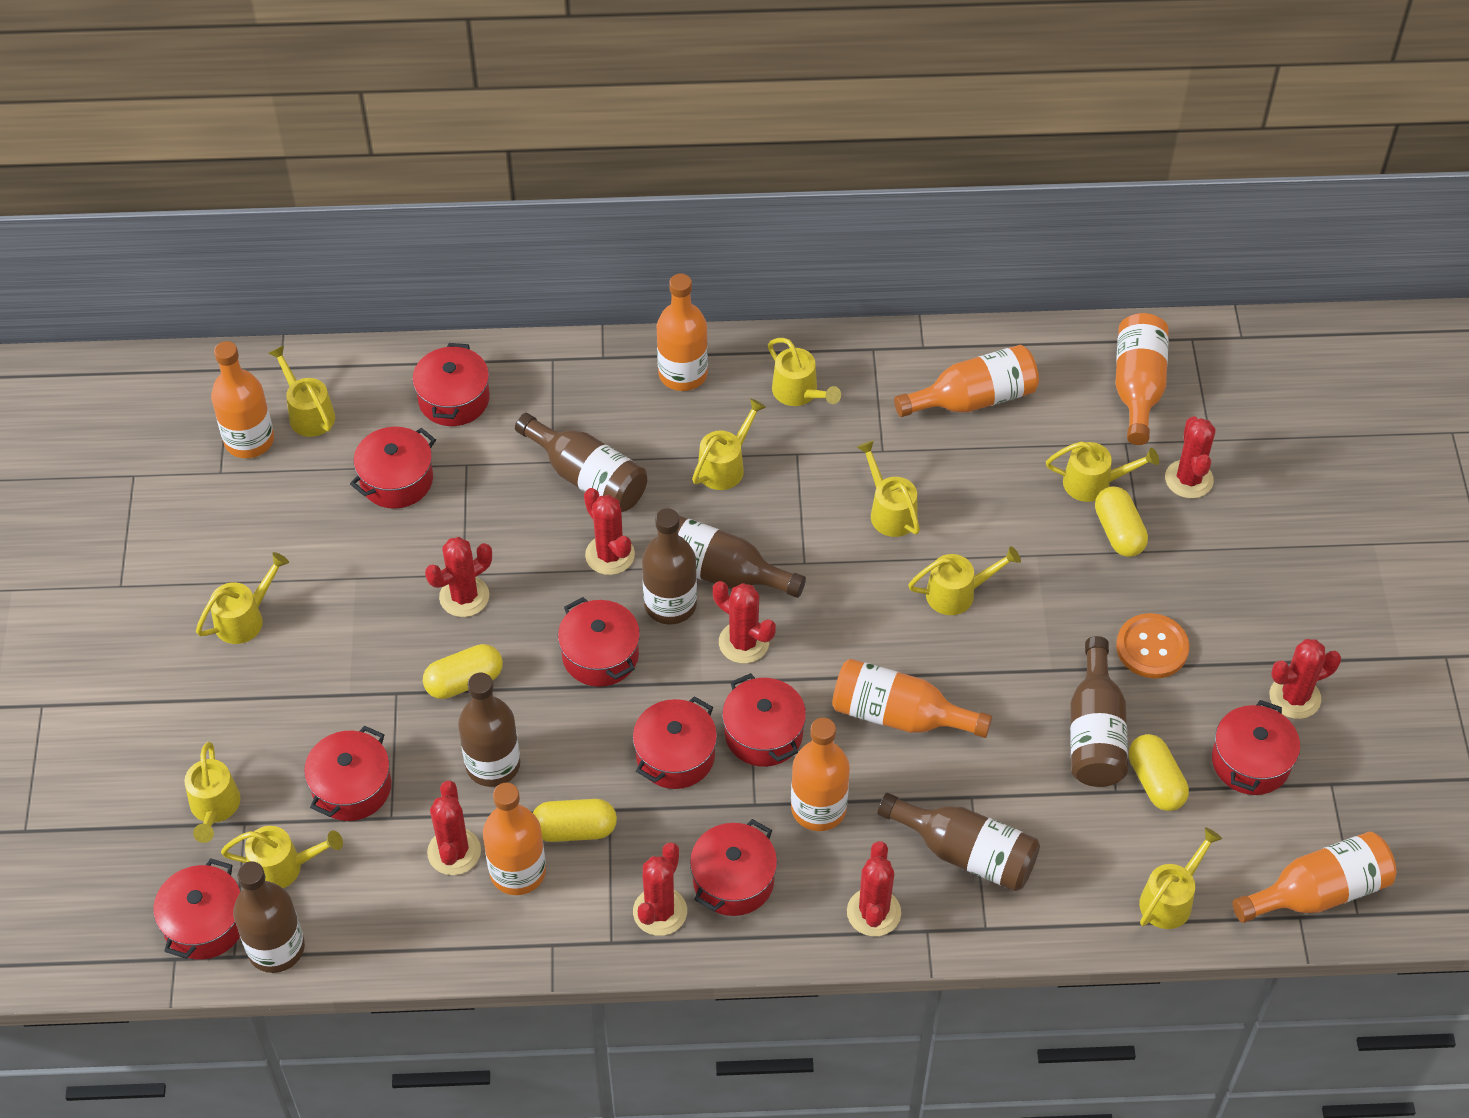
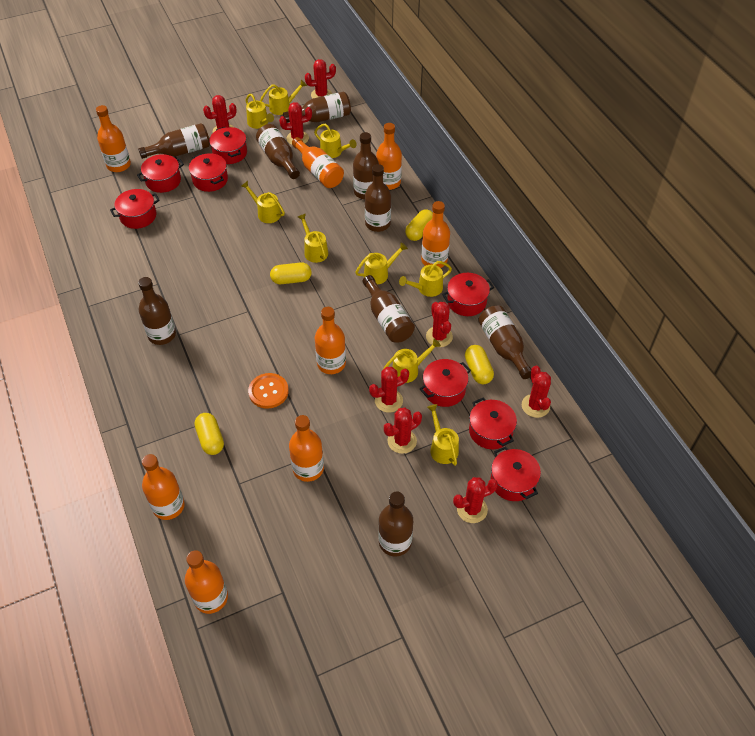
brown bottle: [233,861,305,973] [458,673,520,787] [515,413,647,512] [642,508,697,624] [678,516,806,598] [878,793,1040,891] [1070,636,1128,787] = 7 -> [138,123,210,159] [138,277,176,345] [256,124,300,179] [283,92,351,122] [353,132,379,199] [363,275,415,343] [365,164,391,232] [378,491,413,556] [478,306,531,379] = 9
red pot: [153,858,241,960] [304,726,391,821] [350,427,436,509] [412,343,490,426] [558,597,640,687] [632,696,717,789] [690,819,777,916] [722,673,806,767] [1212,700,1300,795] = 9 -> [110,189,160,229] [137,154,184,193] [189,153,228,192] [209,127,247,164] [420,359,471,407] [442,273,494,316] [469,397,517,449] [490,447,541,501] = 8
yellow watering can: [184,742,240,843] [196,552,289,644] [221,826,343,888] [268,345,335,437] [692,398,766,490] [768,338,841,406] [857,440,920,537] [908,546,1021,615] [1046,441,1159,502] [1139,827,1222,929] = 10 -> [241,181,285,223] [245,94,274,129] [260,80,307,115] [298,214,328,263] [314,124,357,158] [355,242,408,285] [383,339,441,383] [399,261,452,297] [427,404,459,466] = 9

